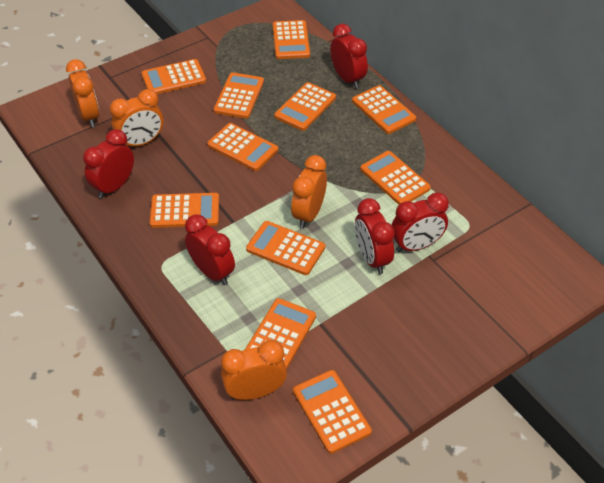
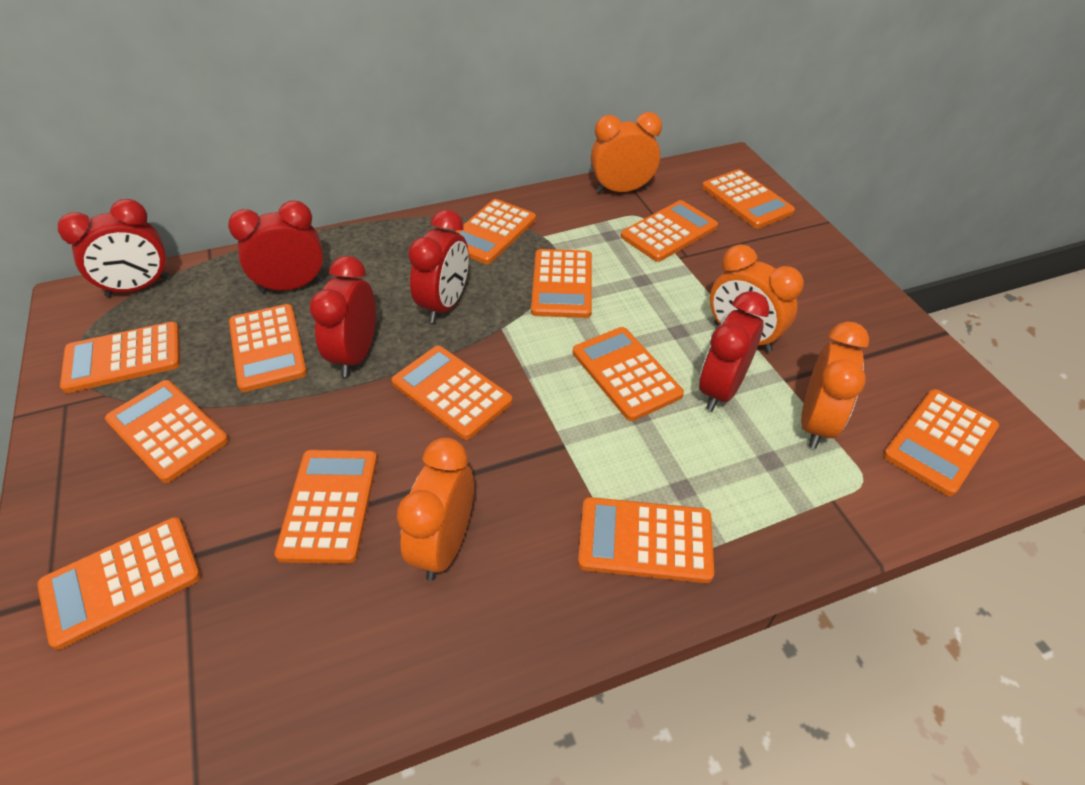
orange calculator: [141,59,206,94] [150,193,219,228] [207,123,278,171] [214,72,264,119] [245,298,316,370] [246,221,325,275] [273,20,310,59] [274,82,336,131] [293,370,372,454] [352,85,416,134] [360,151,431,205] = 11 -> [37,517,201,650] [60,322,180,393] [105,380,229,483] [229,304,307,392] [274,450,377,564] [391,346,513,440] [455,199,536,264] [531,249,592,318] [573,327,684,421] [578,497,714,583] [621,200,718,262] [702,169,795,229] [883,389,999,496] = 13

